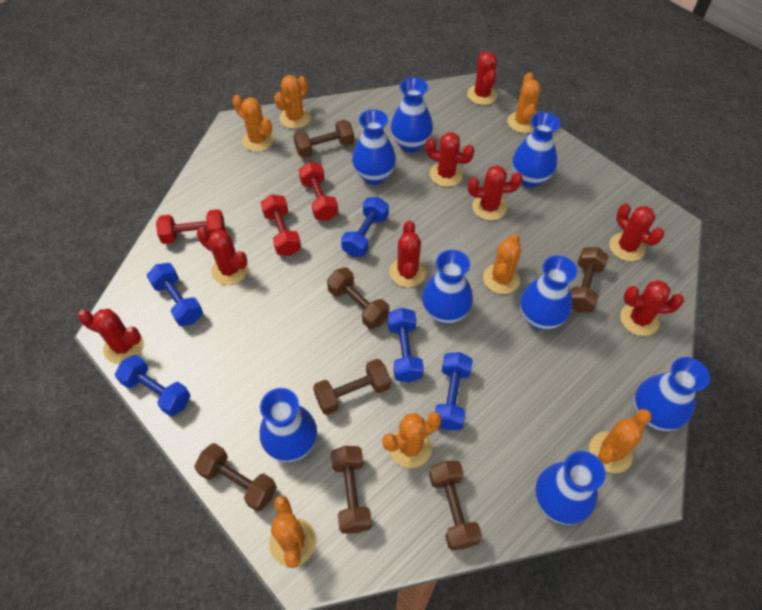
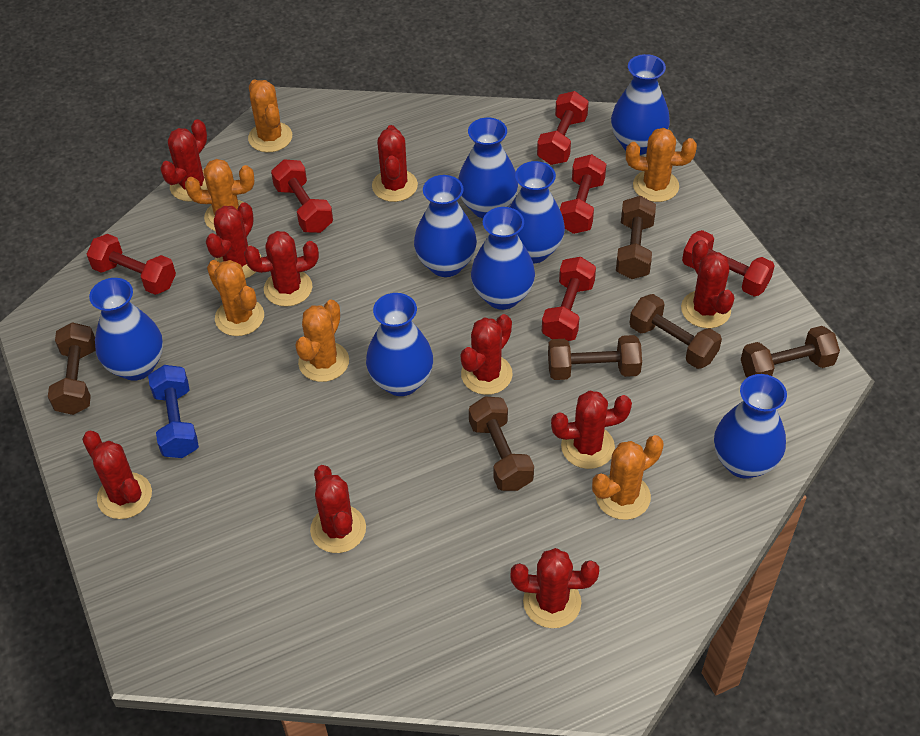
blue dumbbell: [115,354,190,417] [147,263,203,326] [341,197,389,257] [388,308,424,382] [435,352,473,430] = 5 -> [148,365,199,458] = 1
brown dumbbell: [194,443,277,512] [293,120,354,158] [313,359,391,415] [327,267,389,329] [331,446,372,534] [429,461,482,550] [571,247,609,313] = 7 -> [48,322,96,415] [469,397,534,491] [548,335,642,380] [616,196,656,279] [630,294,722,369] [741,326,840,377] = 6
orange cactus: [233,95,274,152] [269,496,316,568] [274,75,311,129] [383,412,441,468] [483,234,521,294] [507,72,541,133] [589,409,652,473] = 7 -> [185,159,254,232] [207,260,264,336] [248,80,292,153] [295,300,349,382] [592,435,663,520] [626,128,697,202] = 6
red cactus: [78,309,144,364] [197,227,248,285] [389,221,426,287] [425,132,475,187] [467,52,498,105] [468,165,523,220] [609,203,664,261] [620,280,684,336] = 8 -> [82,431,152,519] [160,119,208,202] [206,202,261,279] [244,231,319,307] [310,465,366,553] [372,125,418,202] [461,314,513,395] [511,548,599,628] [551,391,632,469] [681,240,734,328] = 10
red dumbbell: [156,209,225,244] [261,194,301,256] [299,162,338,221] = 3 -> [87,234,176,295] [271,159,333,233] [537,91,589,165] [542,257,596,341] [560,154,606,234] [682,230,775,297] = 6

